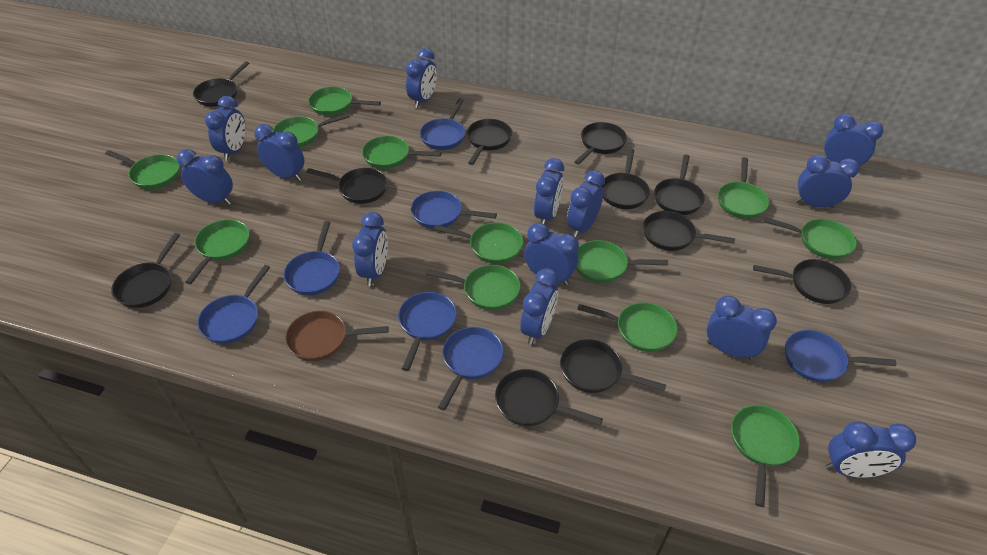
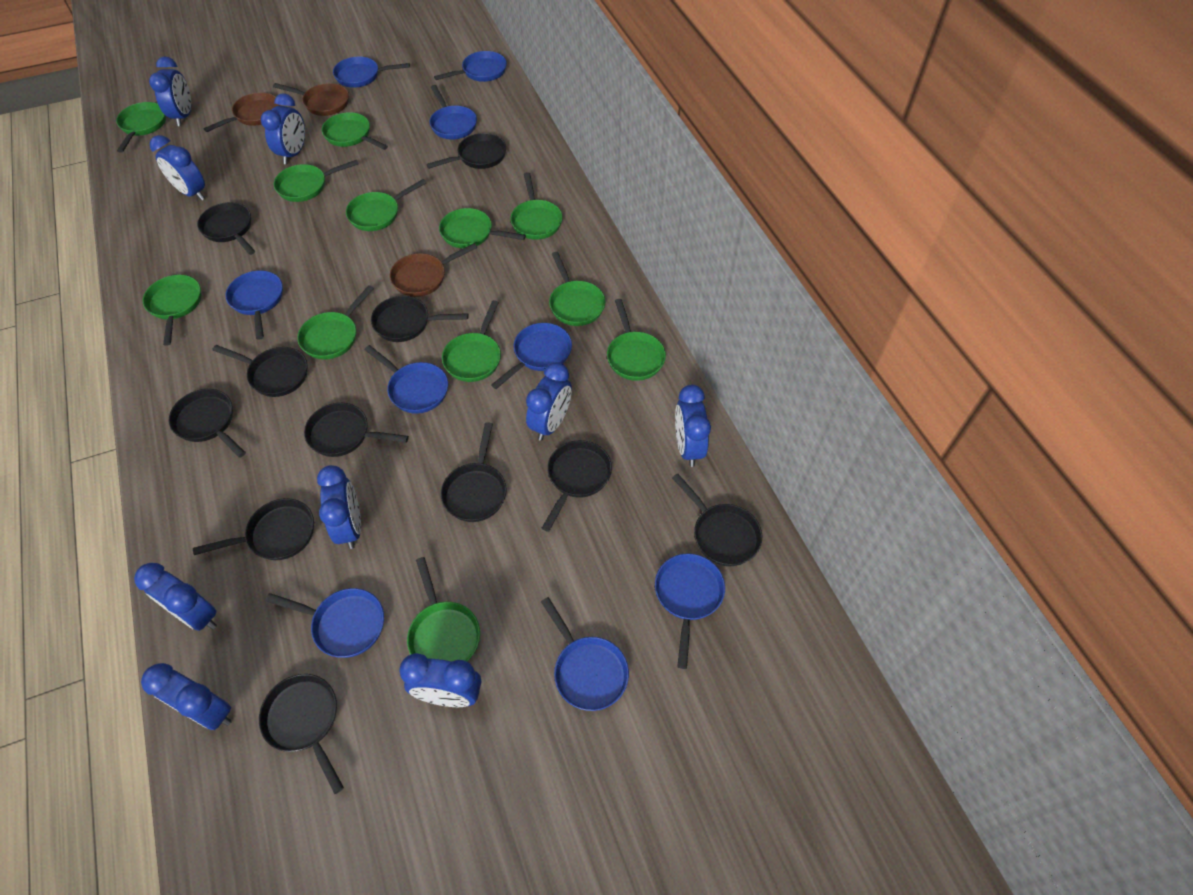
blue clock: [177,149,233,205] [205,96,246,161] [254,124,304,181] [352,212,388,286] [406,48,437,108] [520,268,559,345] [524,223,579,285] [534,158,564,224] [567,170,605,238] [707,295,777,360] [796,155,859,208] [824,114,883,169] [826,421,916,478] = 13 -> [134,563,217,631] [141,663,232,730] [149,56,191,126] [150,135,205,201] [261,93,305,164] [317,465,361,549] [399,653,481,707] [526,362,572,441] [675,385,711,467] = 9
blue pan: [197,265,270,344] [283,221,340,295] [398,292,457,371] [411,191,497,229] [420,98,465,150] [438,327,503,410] [785,330,896,382] = 7 -> [226,270,283,340] [265,588,384,658] [333,57,410,88] [365,345,448,414] [429,85,477,140] [434,51,507,82] [491,323,572,389] [541,597,629,711] [655,553,725,669] = 9
brown pan: [285,311,389,361] = 1 -> [204,92,280,132] [273,83,349,116] [390,243,477,297] = 3

